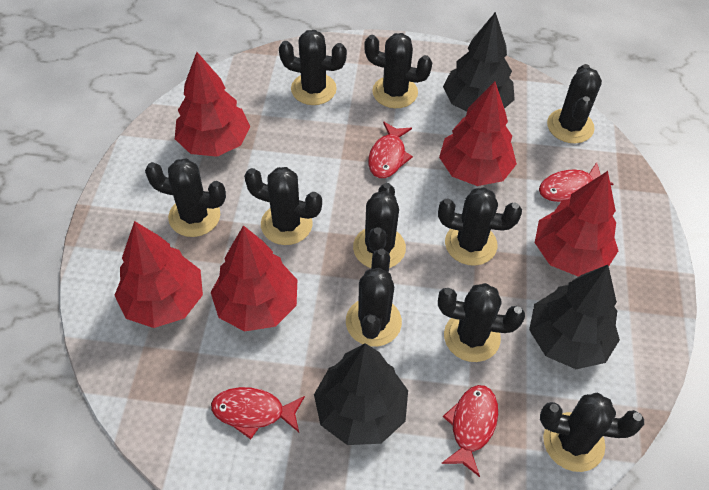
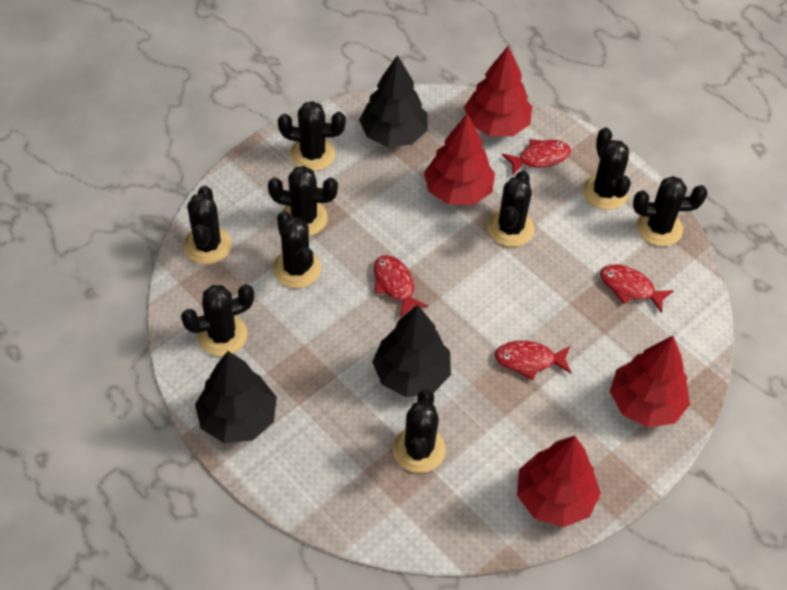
black cactus: [145,158,226,237] [244,167,322,245] [279,30,347,105] [346,249,402,347] [353,183,406,268] [364,33,432,108] [438,187,522,266] [438,283,525,362] [540,392,644,472] [547,64,602,143] = 10 -> [181,284,254,356] [184,186,232,264] [268,166,338,236] [273,211,321,288] [278,101,346,171] [393,389,446,473] [487,171,534,247] [582,128,631,210] [633,176,708,246] = 9
red tree: [114,221,203,328] [175,52,250,157] [211,225,297,332] [439,81,517,186] [535,171,618,277] = 5 -> [424,114,495,205] [464,46,532,136] [517,436,601,527] [610,336,690,427] = 4

